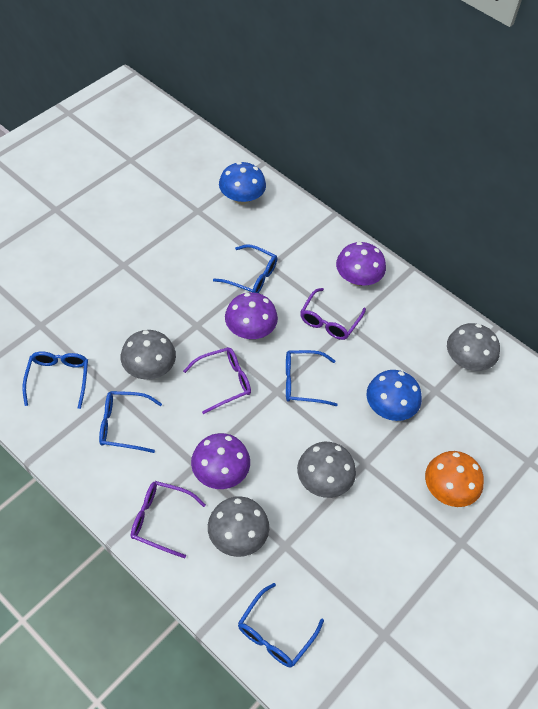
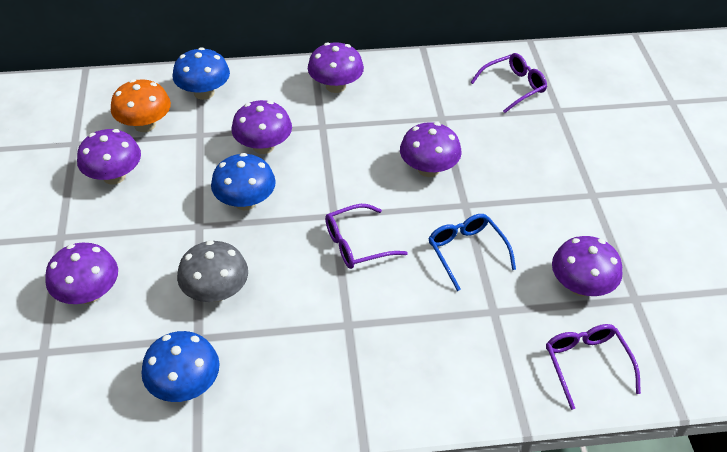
blue glasses: [22,351,88,409] [99,391,162,453] [213,244,277,293] [238,583,324,668] [286,350,337,406] = 5 -> [428,214,516,291] = 1
blue mushroom: [219,162,266,205] [366,370,422,421] = 2 -> [141,331,220,402] [173,47,230,100] [211,153,276,210] = 3
grey mushroom: [121,330,176,379] [208,496,269,557] [297,442,356,498] [447,323,500,371] = 4 -> [177,240,248,302] = 1
purple mushroom: [191,433,250,489] [225,292,278,339] [336,242,386,286] = 3 -> [45,243,118,304] [77,129,141,184] [231,100,292,154] [308,42,364,93] [400,122,462,177] [552,236,622,297] = 6

